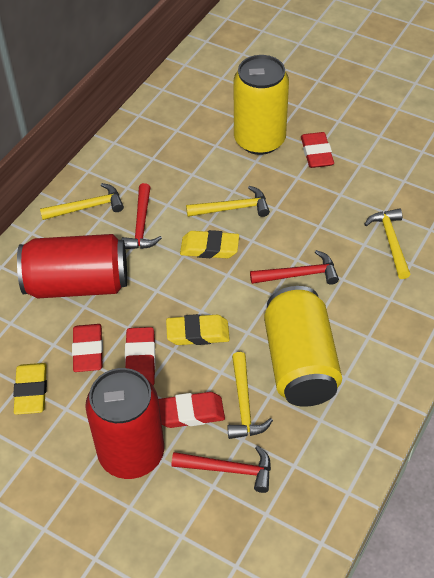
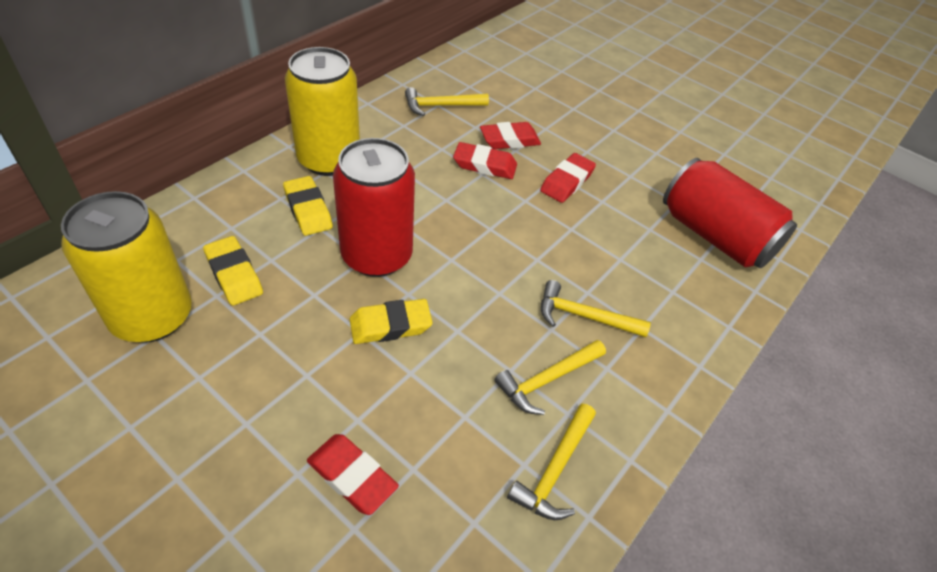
red hammer: [121,183,162,249] [172,445,271,493] [250,250,339,285] = 3 -> none = 0

